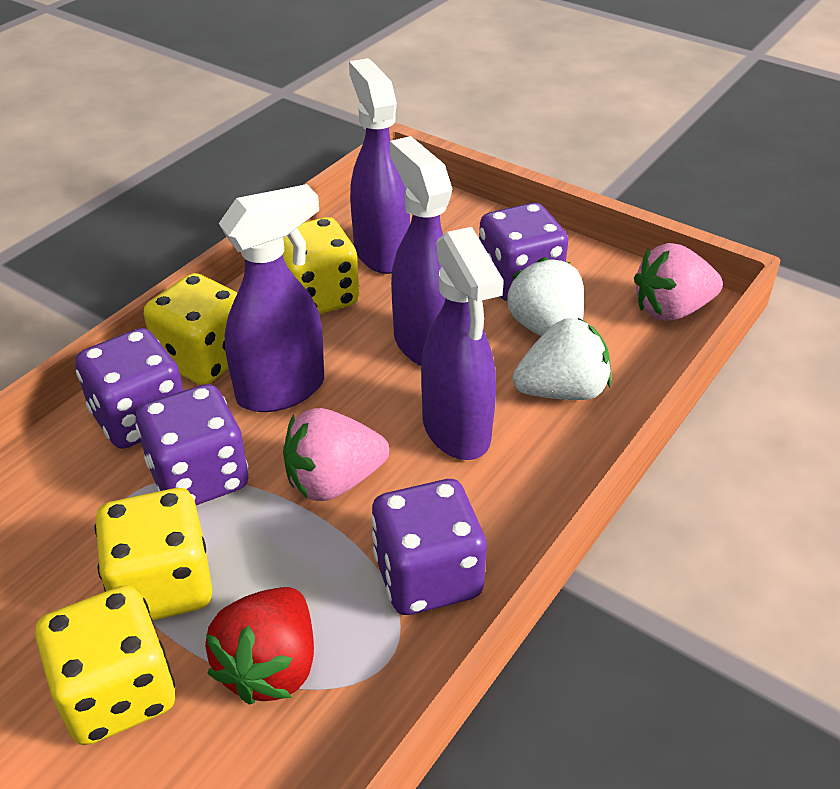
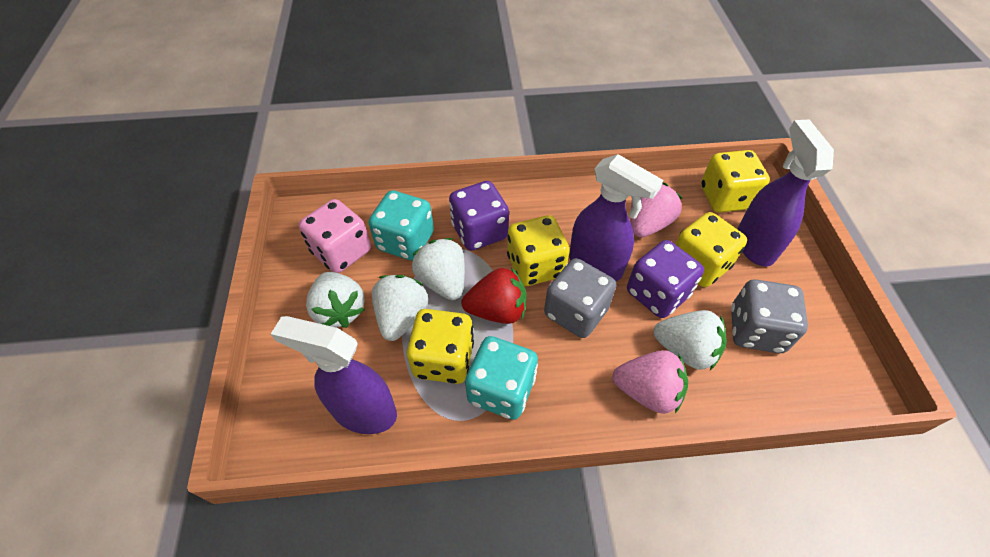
grey dice: none = 0 -> [544,258,616,338] [731,279,808,353] = 2
pink dice: none = 0 -> [299,199,371,273] = 1
purple dice: [75,328,183,449] [135,384,248,505] [371,479,487,615] [479,203,568,301] = 4 -> [449,181,509,251] [627,240,704,318] = 2
purple spray bottle: [219,184,324,412] [349,58,410,274] [390,136,452,366] [421,227,504,460] = 4 -> [271,316,397,434] [569,154,663,281] [737,119,834,267] = 3
turquoise dice: none = 0 -> [369,190,434,260] [465,336,538,420] = 2
white strawberry: [506,257,584,336] [513,318,611,400] = 2 -> [306,272,365,328] [372,275,428,341] [412,238,465,300] [653,310,727,370] = 4

